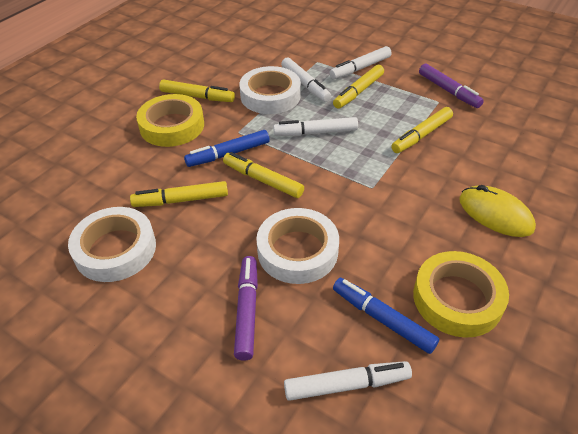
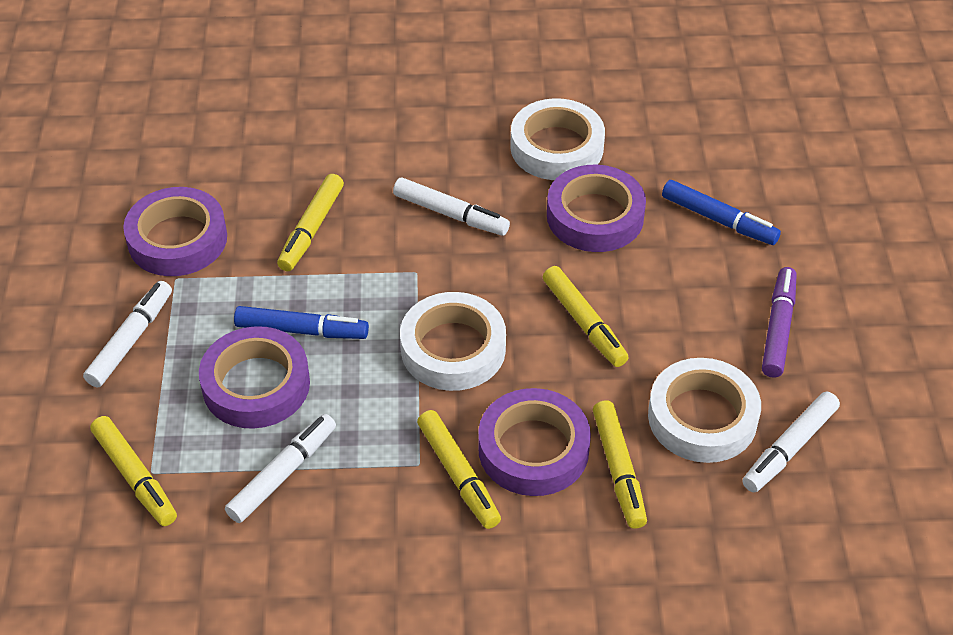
purple marker: [234,256,258,361] [419,64,484,108] = 2 -> [762,267,797,378] = 1
purple tape: none = 0 -> [123,187,227,276] [199,326,310,429] [478,388,591,496] [547,165,646,252] = 4
yellow mouse: [459,185,536,237] = 1 -> none = 0
yellow tape: [136,94,204,147] [413,251,509,338] = 2 -> none = 0

